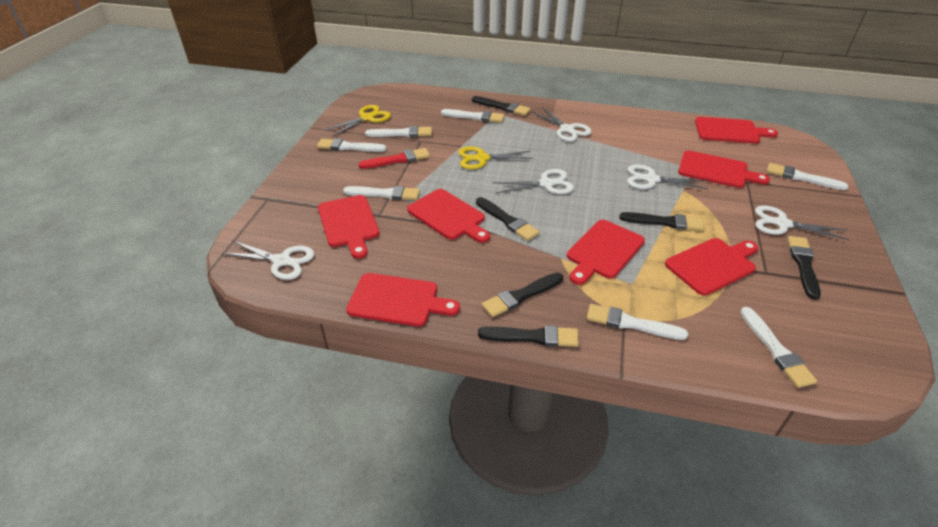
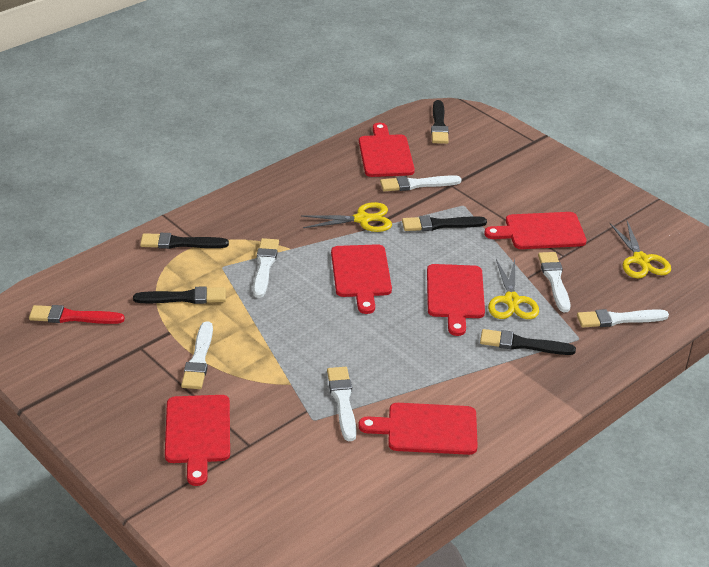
black brush: [472,96,531,116] [476,197,539,241] [478,325,579,347] [482,273,563,317] [619,212,704,231] [788,236,821,300] = 6 -> [133,286,226,304] [140,233,229,249] [402,215,487,231] [431,100,449,144] [480,329,576,355] = 5
red cutting board: [318,195,380,259] [346,273,460,327] [407,189,490,243] [567,220,645,285] [665,238,758,295] [678,150,770,188] [695,117,778,144] = 7 -> [165,395,230,486] [331,244,392,314] [358,403,478,455] [359,123,415,177] [427,264,485,336] [484,212,587,249] = 6
white brush: [317,138,386,152] [343,186,420,200] [365,126,432,137] [441,109,505,123] [587,304,688,340] [740,307,817,388] [767,163,848,190] = 7 -> [181,321,213,389] [253,238,279,298] [327,367,357,441] [380,175,461,191] [538,252,570,312] [577,309,669,328] = 6
white scissors: [222,241,315,280] [492,169,574,194] [532,107,592,142] [627,164,708,189] [755,206,849,240] = 5 -> none = 0
yellow scissors: [324,105,391,137] [458,146,534,169] = 2 -> [301,202,392,232] [488,259,539,319] [609,221,671,278] = 3

